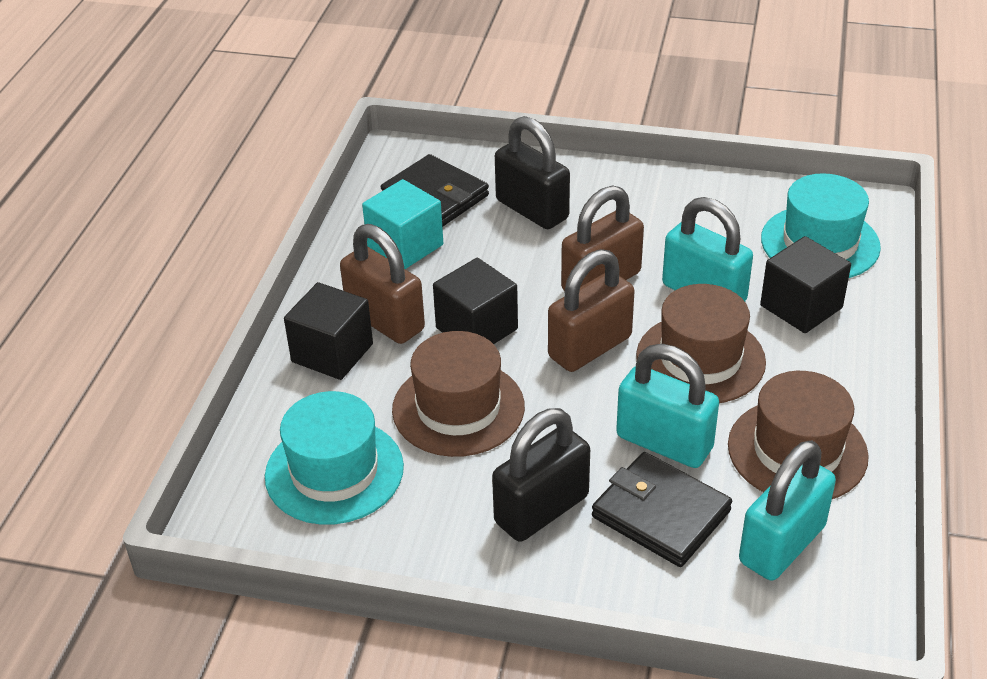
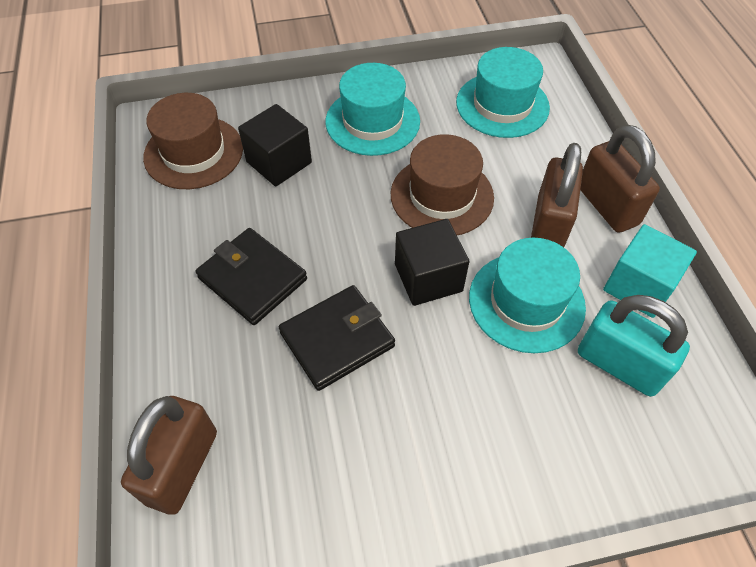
black cube: [284,282,373,380] [433,258,518,344] [760,236,851,333] = 3 -> [238,104,312,187] [395,219,470,306] = 2
black padlock: [492,408,590,542] [495,116,570,229] = 2 -> none = 0
brown hat: [392,331,525,457] [636,284,766,403] [728,371,869,499] = 3 -> [143,93,243,189] [391,134,494,235] = 2
turquoise hat: [265,391,404,525] [761,173,881,278] = 2 -> [325,63,420,156] [456,47,550,138] [469,238,586,353] = 3
turquoise padlock: [616,344,719,468] [662,197,753,301] [739,440,836,581] = 3 -> [578,295,690,397] = 1

